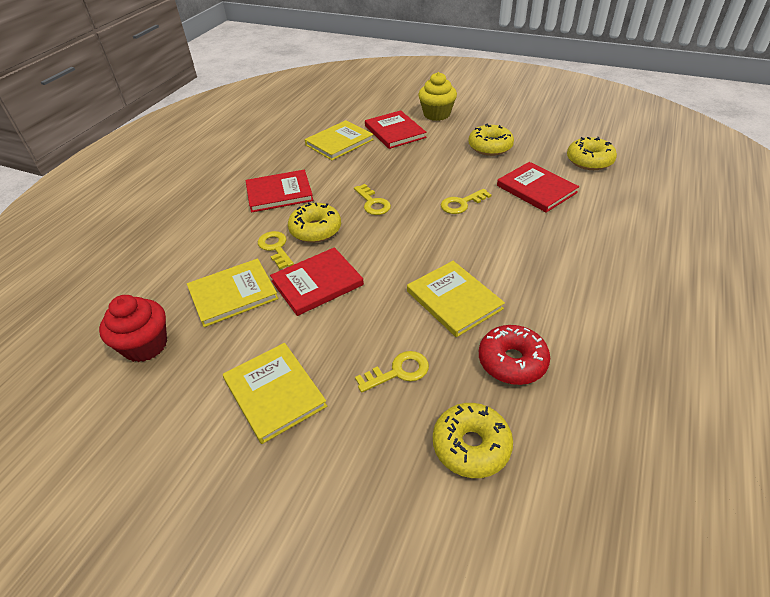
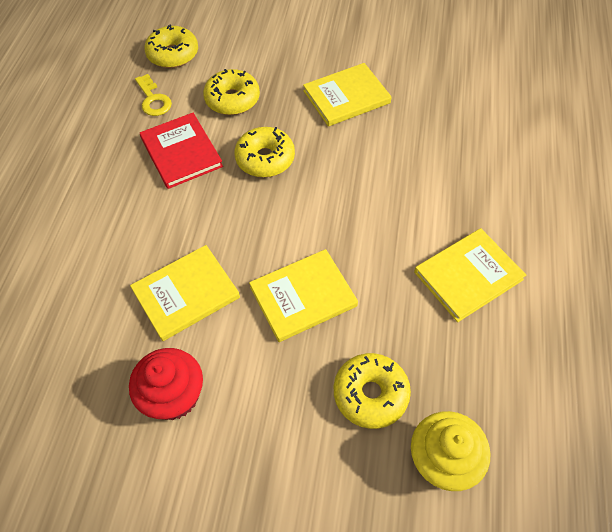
red book: [245,170,313,213] [270,247,364,316] [365,110,426,149] [497,162,579,213] = 4 -> [140,113,223,189] = 1
red donut: [479,325,550,385] = 1 -> none = 0
yellow key: [258,231,294,269] [354,184,391,215] [355,351,429,393] [441,189,491,214] = 4 -> [135,74,172,116] = 1

